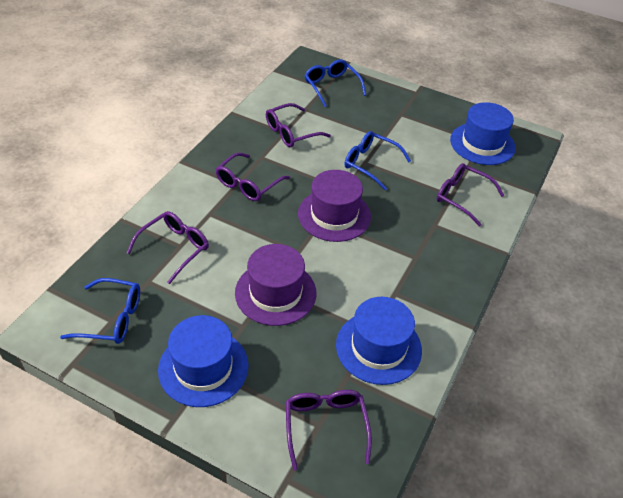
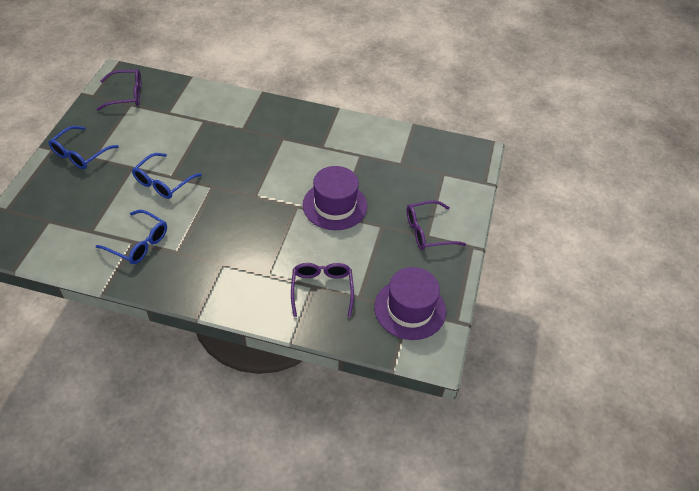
blue hat: [158,315,249,407] [336,297,422,385] [450,102,516,165] = 3 -> none = 0
purple glasses: [127,211,209,284] [216,152,290,201] [266,103,331,147] [286,390,372,471] [437,163,504,227] = 5 -> [96,69,141,111] [291,263,354,317] [407,200,466,250] = 3

